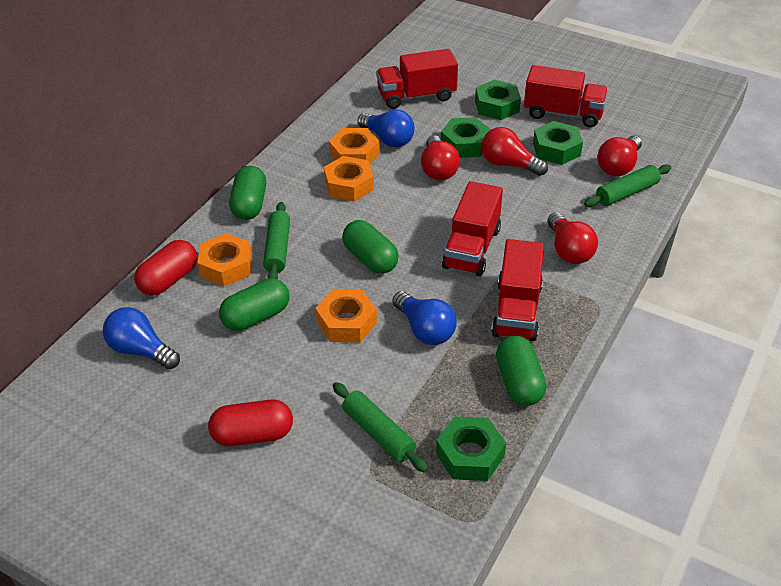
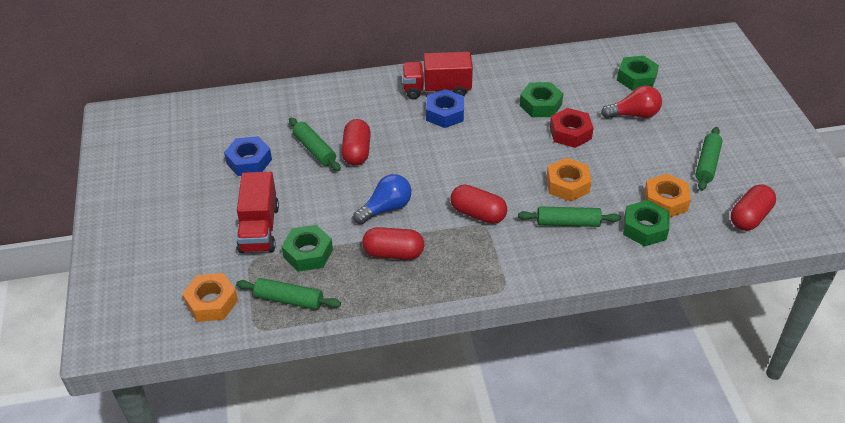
blue light bulb: [103,307,180,369] [357,109,415,147] [392,291,457,345] = 3 -> [353,174,411,224] = 1
blue nut: none = 0 -> [224,136,272,176] [426,89,464,128] = 2
green capsule: [219,278,290,331] [229,166,266,220] [342,220,399,274] [496,336,547,406] = 4 -> none = 0
green rolling pin: [263,202,290,279] [333,382,428,472] [584,164,671,207] = 3 -> [236,278,341,310] [289,118,341,171] [518,206,621,227] [696,127,723,191] = 4
orange nut: [197,233,252,286] [315,290,377,343] [324,156,374,202] [329,128,380,164] = 4 -> [182,273,238,322] [546,158,592,202] [644,173,691,218] = 3
red capsule: [134,240,197,296] [208,400,293,446] = 2 -> [341,119,371,166] [362,227,424,260] [451,184,507,224] [731,184,776,231] = 4
red light bulb: [421,135,460,181] [481,127,548,176] [547,212,598,264] [597,135,642,176] = 4 -> [601,86,662,119] = 1
red nut: none = 0 -> [550,108,594,148] = 1
red truck: [376,49,458,109] [442,181,503,276] [491,239,544,341] [524,65,608,127] = 4 -> [237,172,279,253] [402,52,473,100] = 2

